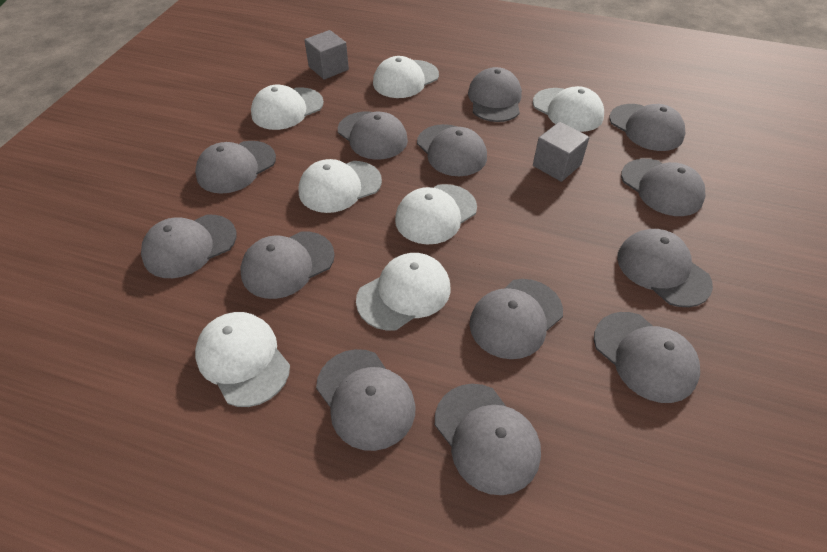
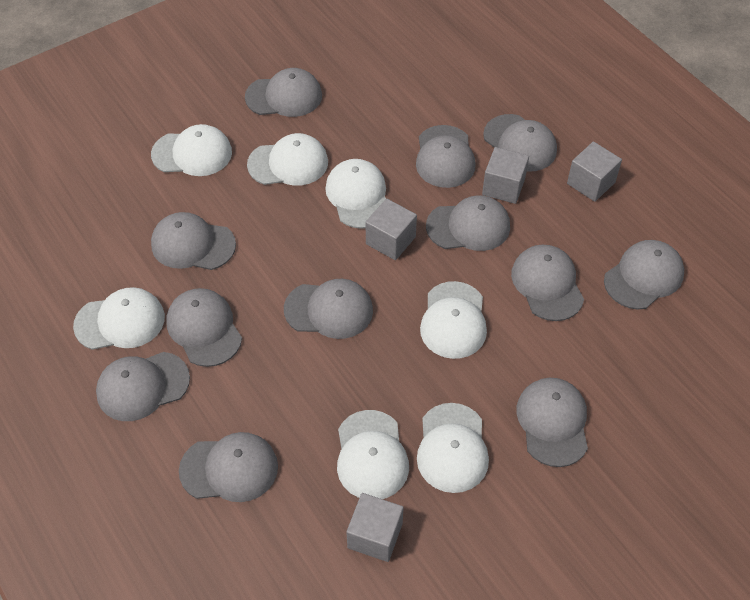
grey cap: [141,215,237,278] [195,141,276,194] [240,232,335,299] [316,349,416,451] [338,111,408,160] [417,124,487,176] [435,384,541,495] [468,67,522,122] [469,279,563,359] [594,312,700,403] [609,104,685,151] [617,229,713,307] [621,159,705,216] = 13 -> [96,352,190,421] [151,212,236,270] [166,288,242,367] [179,432,278,502] [245,68,322,117] [284,279,373,339] [416,125,476,188] [426,195,510,251] [483,114,557,172] [511,245,584,321] [516,378,588,467] [604,240,684,309] = 12
grey cube: [304,30,349,80] [533,122,589,182] = 2 -> [346,493,404,562] [366,198,417,260] [482,147,529,204] [567,141,622,202] = 4

